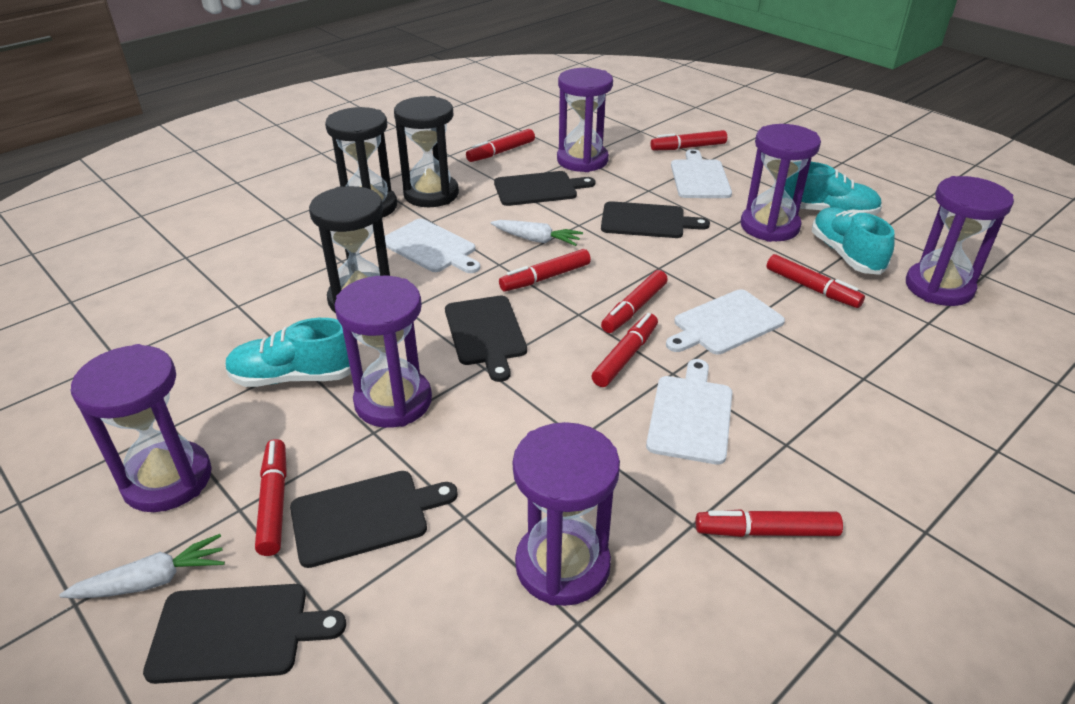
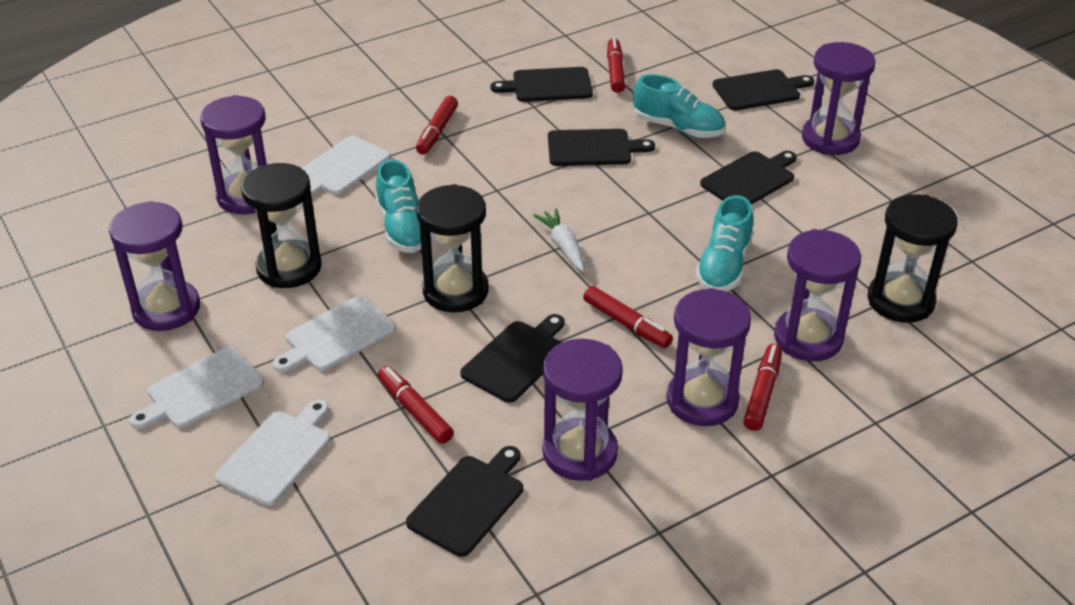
black cutting board: [143,584,346,684] [290,471,458,568] [445,296,527,382] [494,171,595,206] [601,201,710,238] = 5 -> [406,446,523,557] [460,314,565,403] [491,67,593,102] [548,129,655,166] [700,151,797,205] [713,69,814,111] = 6
red marker: [255,439,287,556] [466,129,535,162] [499,249,591,291] [592,313,658,387] [601,270,668,333] [650,130,727,150] [696,509,843,537] [767,254,865,308] = 8 -> [378,366,454,444] [416,96,458,155] [583,286,673,348] [607,37,625,93] [744,344,782,431] = 5
white carrot: [59,534,225,599] [491,220,583,246] = 2 -> [533,208,584,272] = 1

